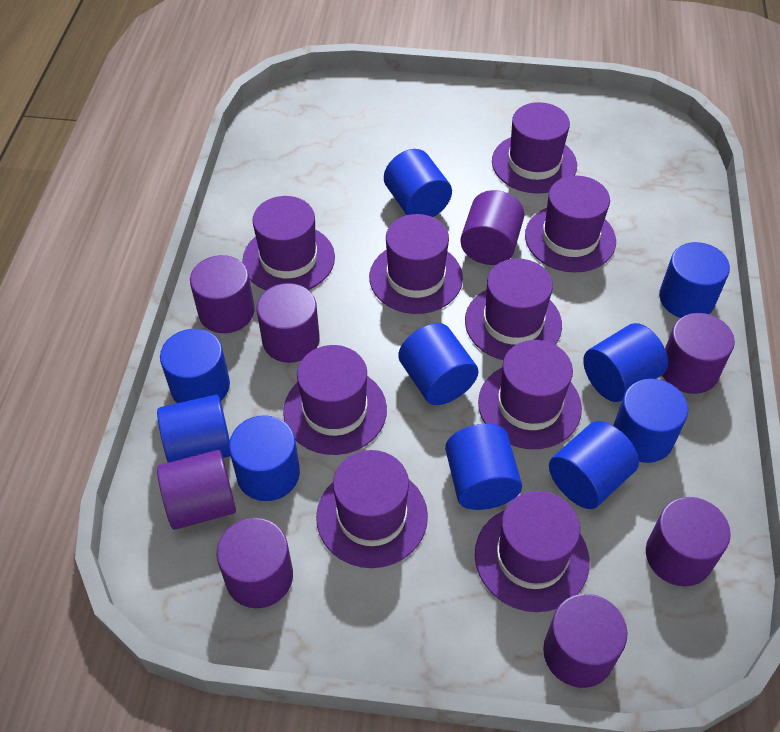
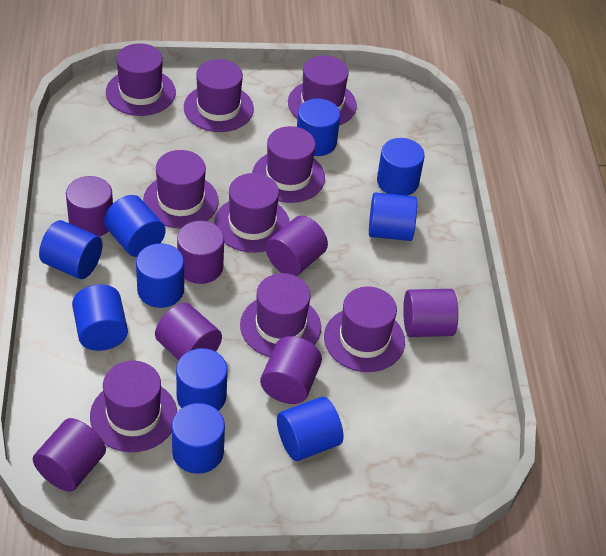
purple cylinder: [157,450,236,530] [190,255,255,333] [217,518,293,608] [257,283,320,363] [460,190,524,265] [543,594,627,688] [646,497,731,587] [662,313,735,394] = 8 -> [33,418,106,492] [66,176,113,237] [155,303,222,360] [177,221,224,284] [260,336,322,404] [266,216,328,276] [403,289,458,337] = 7

